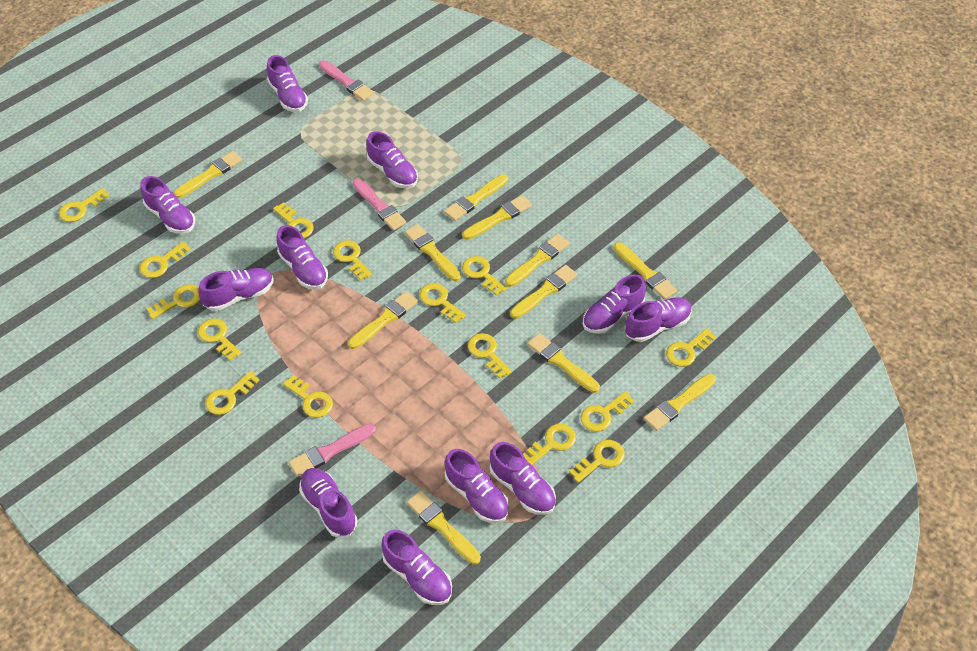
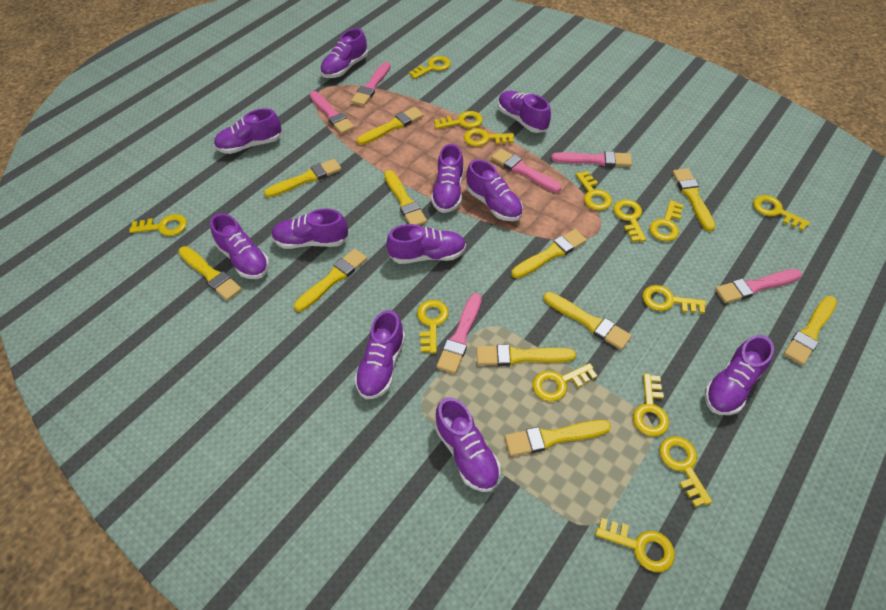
pink brush: [289,423,376,477] [319,60,374,101] [353,179,406,231] = 3 -> [310,91,354,134] [351,62,391,106] [436,293,482,374] [491,149,561,193] [551,151,632,167] [715,269,802,303] = 6
yellow key: [59,188,109,222] [140,241,191,278] [147,284,200,319] [198,318,242,361] [205,371,260,415] [273,202,314,238] [283,375,333,418] [333,240,372,281] [420,283,466,323] [462,256,507,296] [468,333,512,379] [523,424,576,465] [569,440,625,483] [580,391,634,432] [666,328,716,367] = 15 -> [129,214,187,236] [409,56,451,79] [417,300,449,353] [434,111,483,129] [464,128,514,146] [533,363,597,402] [576,171,612,210] [595,518,675,572] [613,199,646,242] [633,373,669,436] [642,285,706,314] [649,200,683,241] [659,436,712,507] [753,195,810,231] = 14

